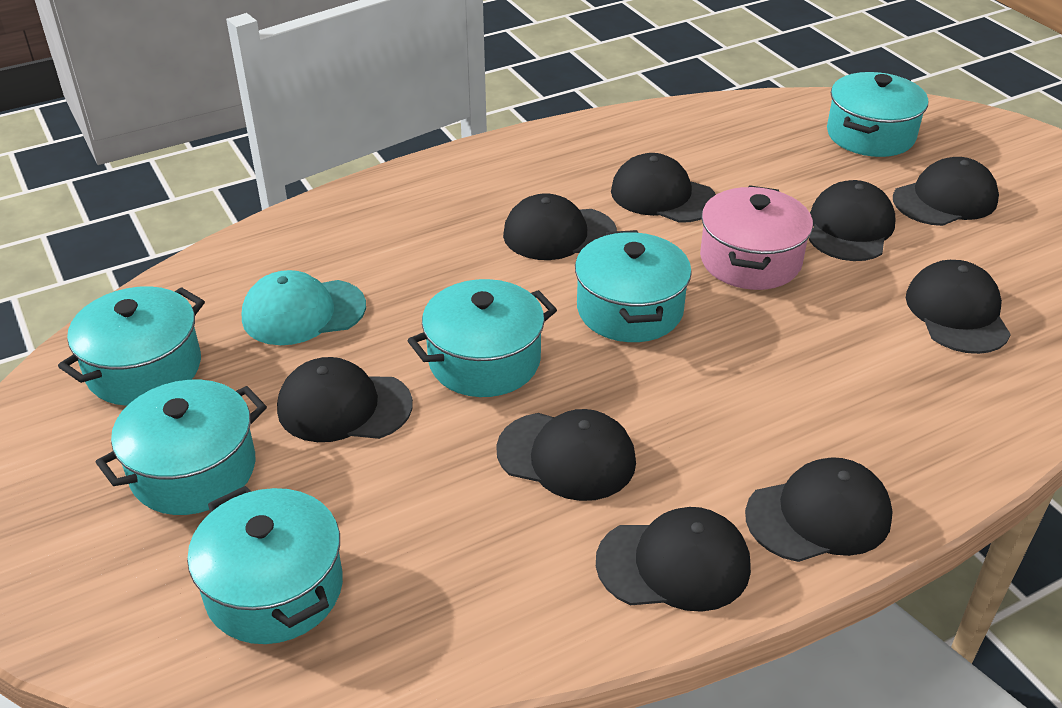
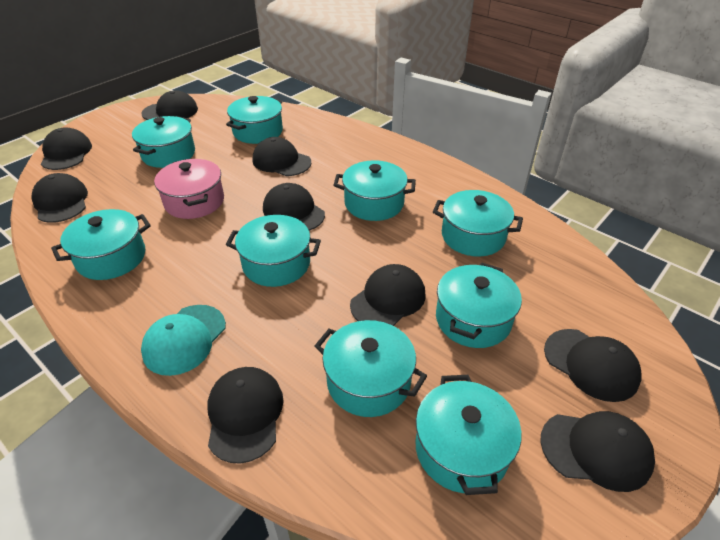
turquoise pot: [58,286,205,406] [96,380,267,515] [187,486,343,644] [407,279,557,397] [575,230,692,342] [827,72,928,157] = 6 -> [51,209,151,280] [132,116,195,168] [226,96,283,144] [226,215,321,287] [315,320,427,417] [333,160,416,221] [415,375,522,495] [433,190,523,257] [436,263,522,348] = 9

